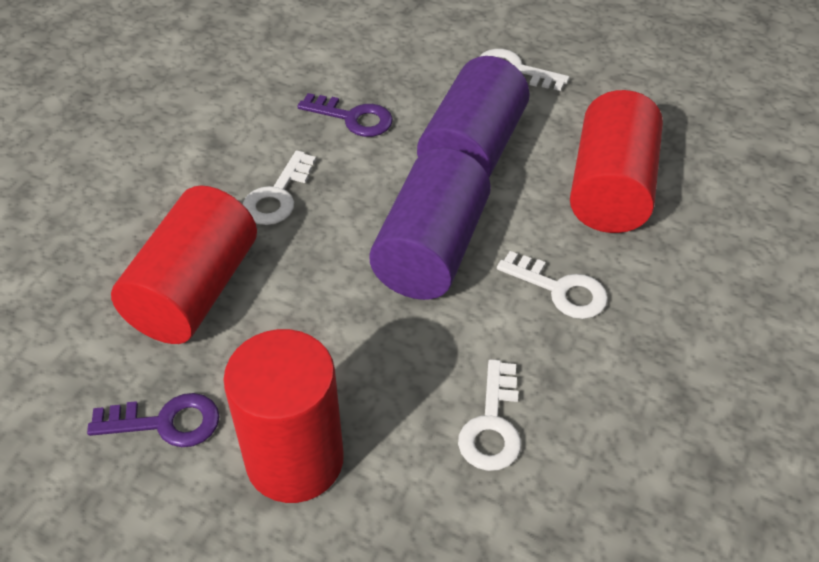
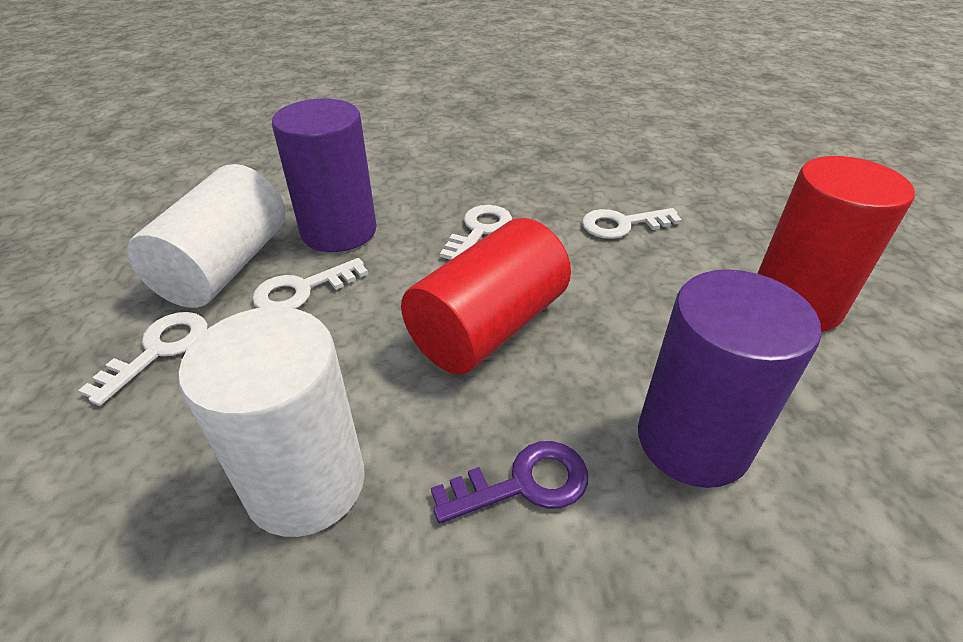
purple key: [87,393,220,447] [297,93,393,137] = 2 -> [431,441,588,524] = 1
red cylinder: [111,185,257,344] [223,329,344,503] [570,90,663,233] = 3 -> [401,218,571,374] [757,156,915,332] = 2
white cylinder: none = 0 -> [127,164,285,308] [178,307,365,537] = 2

